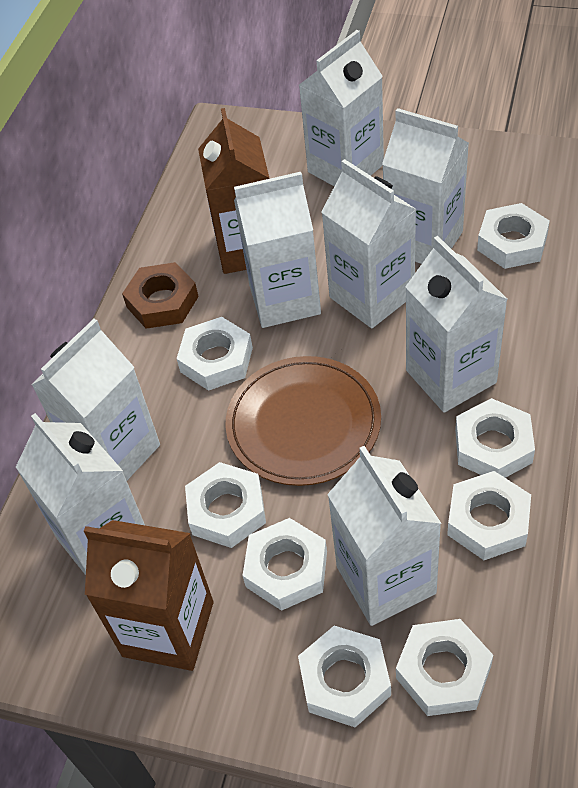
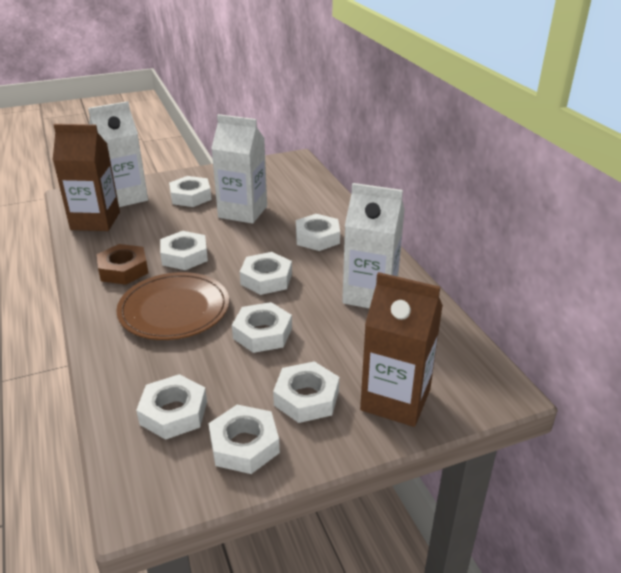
white carton: [16,413,145,575] [31,319,160,481] [234,172,321,328] [299,30,384,186] [321,159,416,328] [327,446,442,626] [382,108,469,264] [405,236,508,413] = 8 -> [88,101,148,207] [211,114,267,224] [342,183,405,308] = 3

